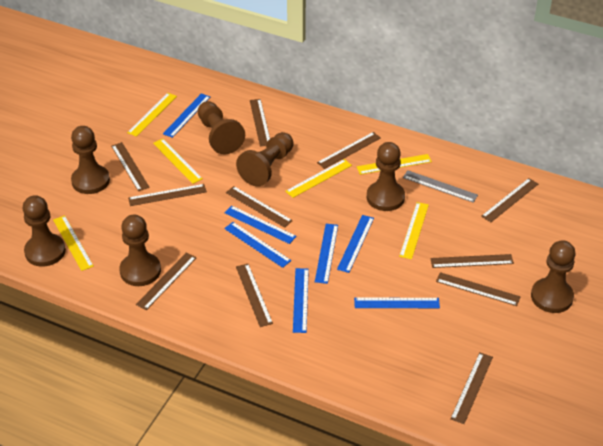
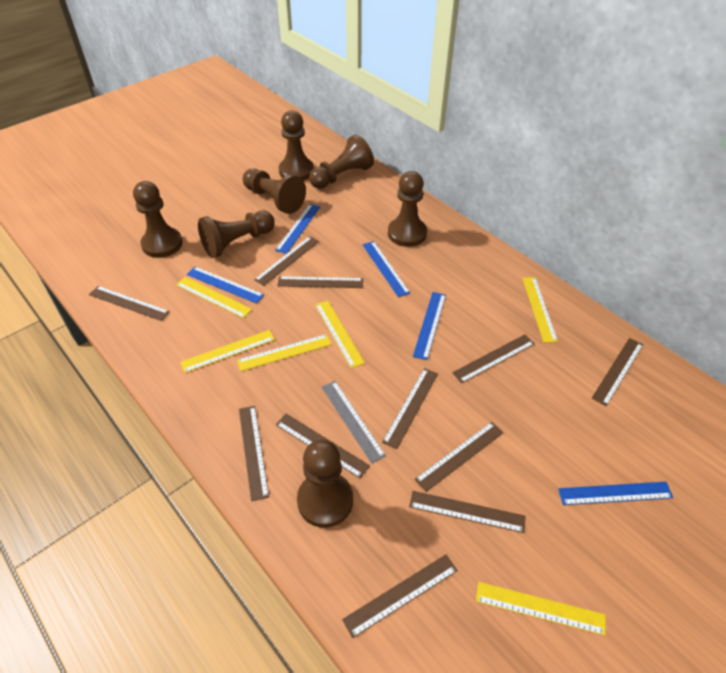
blue ruler: [163,93,210,138] [224,205,297,244] [224,222,291,268] [293,268,309,333] [315,224,338,284] [337,215,374,273] [354,298,440,308] = 7 -> [187,267,264,304] [275,204,320,254] [362,241,410,297] [413,292,446,360] [558,482,673,505] = 5

